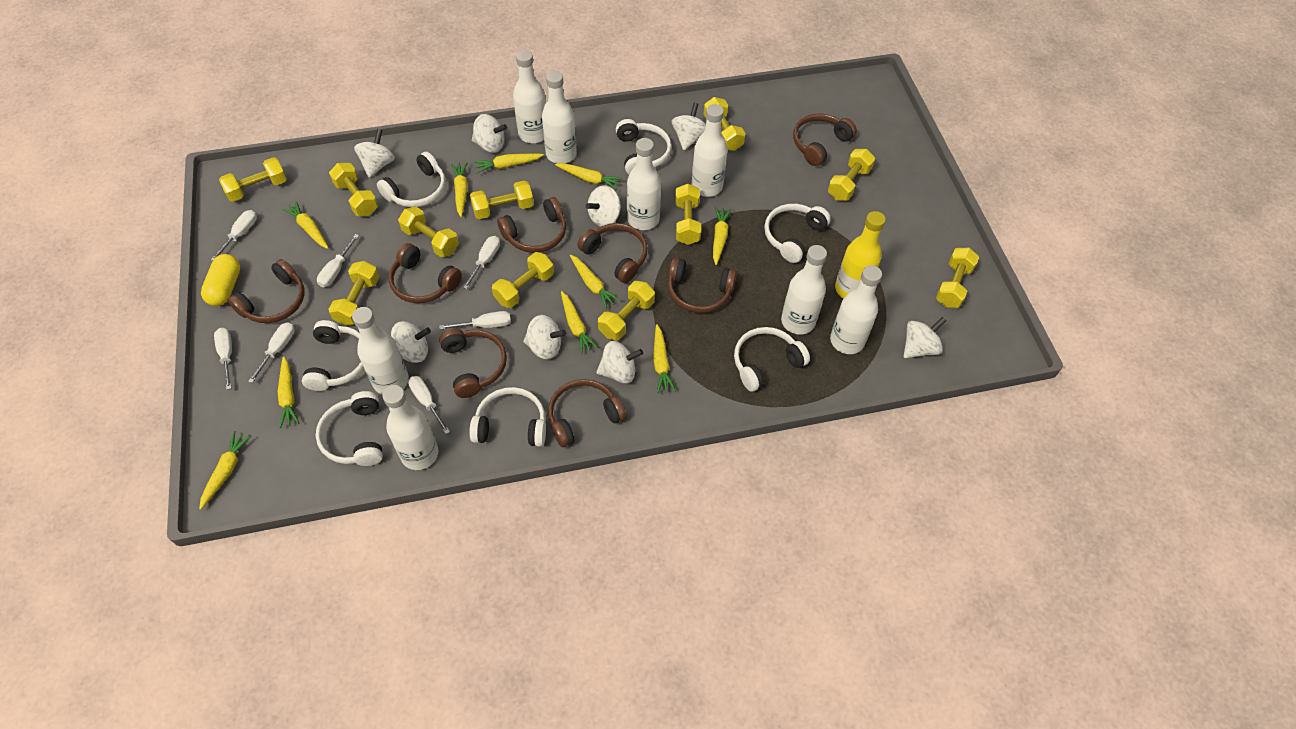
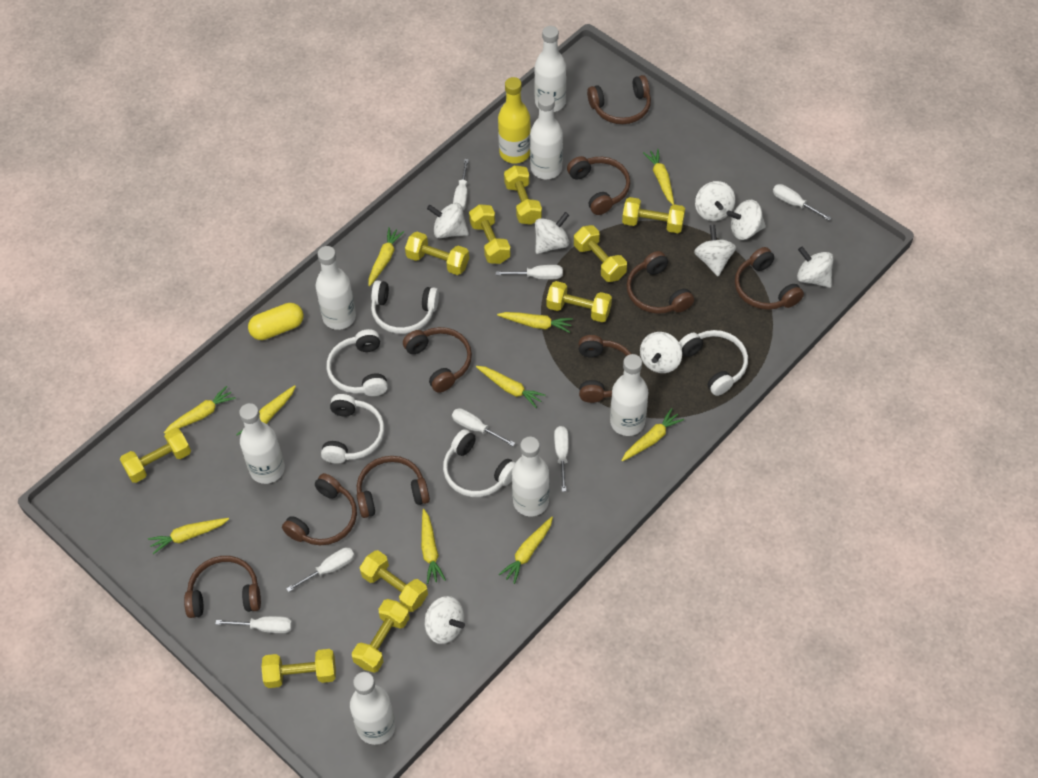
brown headphones: [228,259,305,323] [388,243,462,303] [439,329,507,398] [497,197,566,253] [548,379,626,447] [578,223,648,283] [668,257,737,313] [793,113,857,166] = 8 -> [184,556,261,618] [282,473,357,545] [357,456,430,518] [403,327,472,393] [567,156,630,215] [578,335,632,403] [587,75,651,124] [626,251,694,314] [735,247,804,310] = 9
white bottle: [352,307,409,395] [382,385,438,470] [513,50,546,143] [542,71,577,164] [627,138,661,230] [692,104,727,197] [781,245,827,335] [830,265,882,354] = 8 -> [239,403,285,484] [315,246,356,330] [350,672,396,745] [512,437,549,516] [530,93,563,179] [534,26,566,112] [610,354,648,436] = 7
white headphones: [302,320,364,391] [316,391,383,466] [377,152,445,207] [469,387,546,447] [616,119,671,175] [734,327,810,392] [764,204,831,263] = 7 -> [321,394,384,464] [327,329,388,396] [371,280,439,334] [443,429,515,497] [679,330,748,396] = 5
yellow dumbbell: [219,157,287,202] [329,163,378,216] [329,261,379,326] [398,207,459,257] [470,180,534,219] [492,252,554,308] [598,281,655,341] [675,184,701,245] [703,97,746,151] [828,149,875,201] [936,248,979,308] = 11 -> [120,428,191,483] [261,649,336,688] [352,599,410,673] [360,550,428,612] [405,232,469,275] [469,204,511,264] [504,165,542,225] [546,281,612,322] [574,225,627,282] [622,197,685,233] = 10

